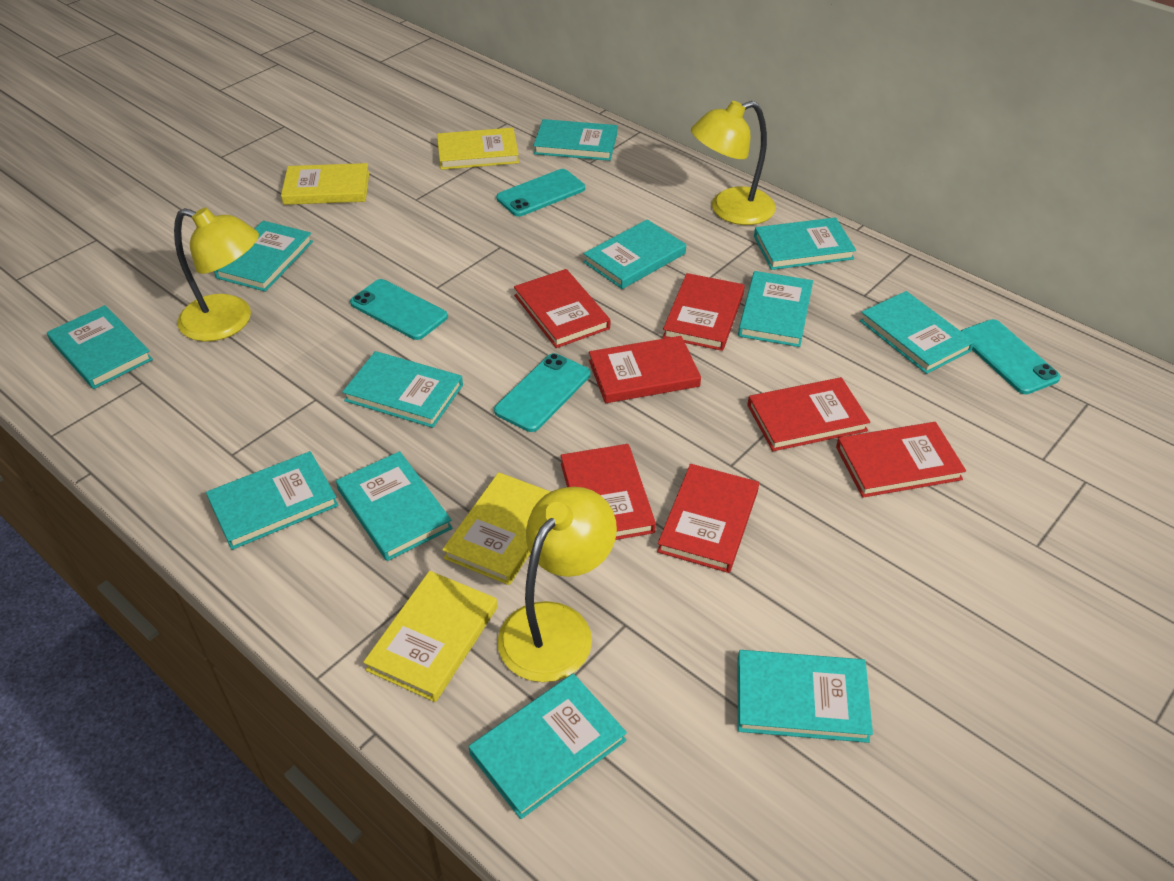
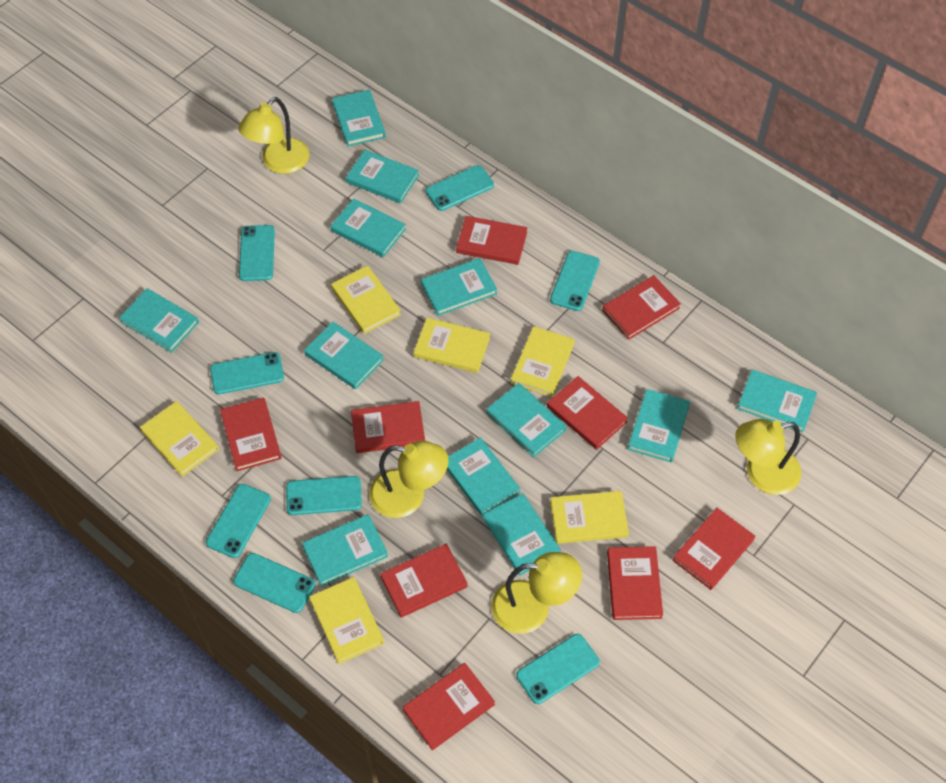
red book: [514,269,610,348] [561,444,656,540] [589,336,701,403] [657,464,759,573] [663,273,745,351] [747,377,870,451] [836,422,966,498] = 7 -> [220,397,282,471] [351,401,425,453] [380,544,468,618] [402,663,495,751] [456,216,527,265] [547,376,628,450] [602,275,681,340] [607,546,663,620] [672,508,755,590] = 9
turquoise phone: [350,279,448,340] [494,353,590,432] [496,169,585,217] [961,319,1061,394] = 4 -> [206,484,271,558] [210,352,284,394] [233,553,316,613] [239,225,275,281] [286,476,362,515] [426,165,494,211] [516,634,600,704] [550,251,600,311] = 8
yellow book: [281,163,370,205] [363,571,498,702] [437,128,519,170] [442,472,551,585] = 4 -> [140,401,219,477] [309,577,384,664] [331,265,401,334] [414,318,490,373] [511,326,575,397] [550,491,629,544] = 6
yellow lamp: [174,207,259,342] [497,487,617,682] [691,101,776,225] = 3 -> [238,97,309,174] [369,441,449,518] [491,552,582,634] [735,419,801,495] = 4

